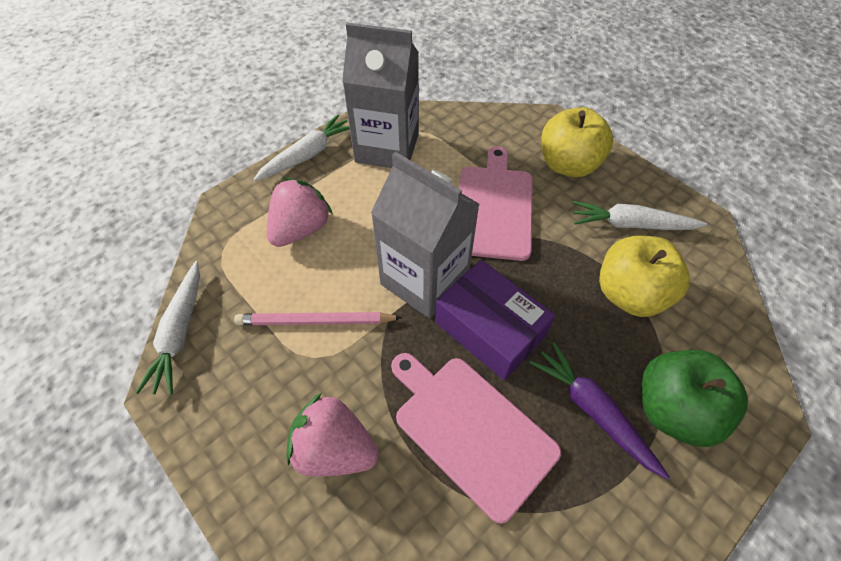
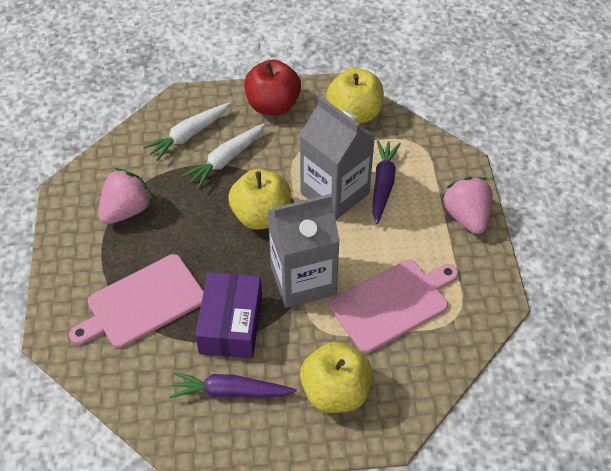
green apple: [642,350,748,447] = 1 -> none = 0
pink pencil: [234,312,402,325] = 1 -> none = 0
purple carrot: [530,342,670,480] = 1 -> [169,372,297,398] [373,140,401,224] = 2
red apple: none = 0 -> [244,60,301,115] = 1
white carrot: [136,261,200,395] [253,114,350,182] [573,201,707,230] = 3 -> [143,102,231,161] [182,123,265,188] = 2
yellow apple: [541,107,613,177] [599,236,690,317] = 2 -> [228,169,291,230] [300,342,372,413] [327,68,384,124] = 3

